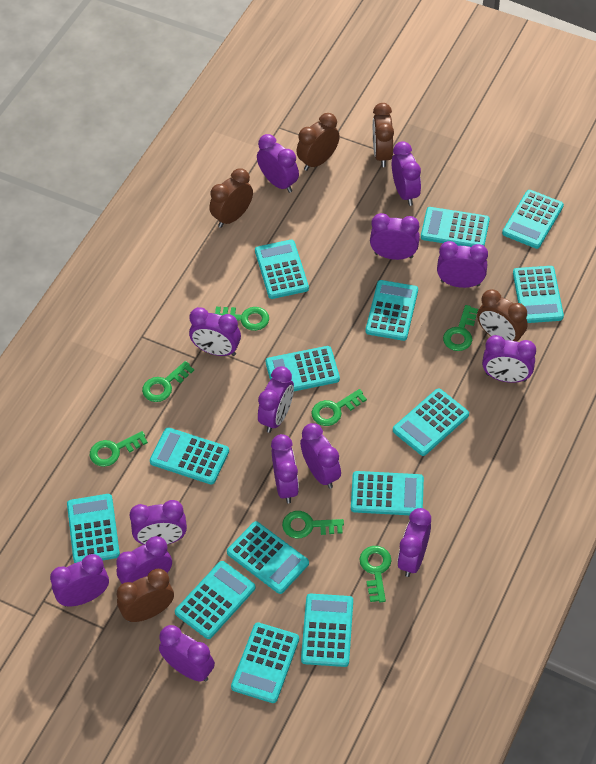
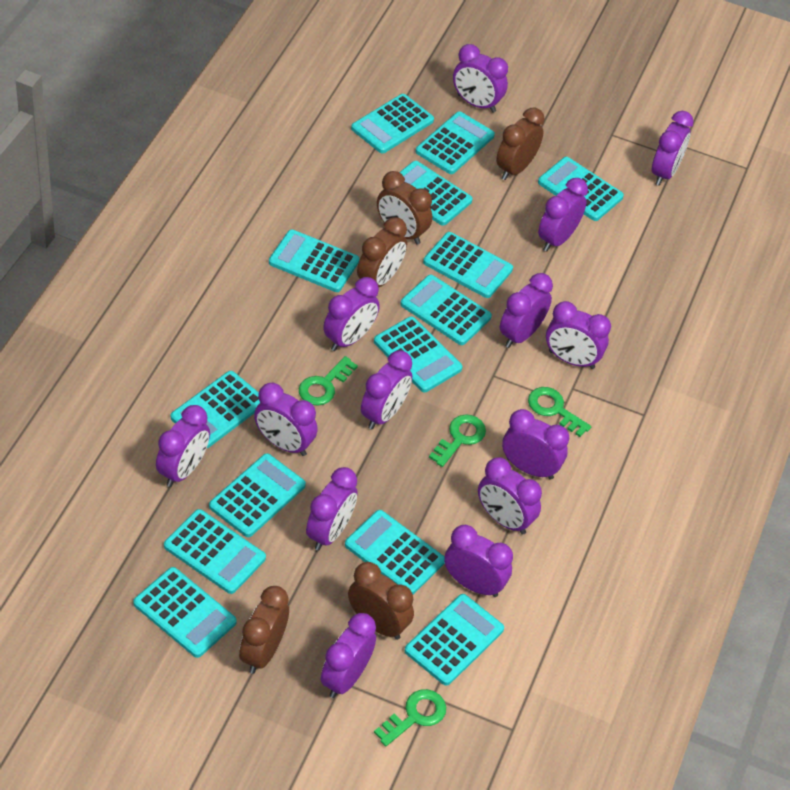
green key: [90,431,148,467] [142,361,194,402] [214,307,269,331] [282,511,344,539] [311,389,367,426] [359,546,392,602] [443,305,478,351] = 7 -> [299,356,358,406] [374,689,446,747] [429,414,486,467] [528,387,591,437] = 4

